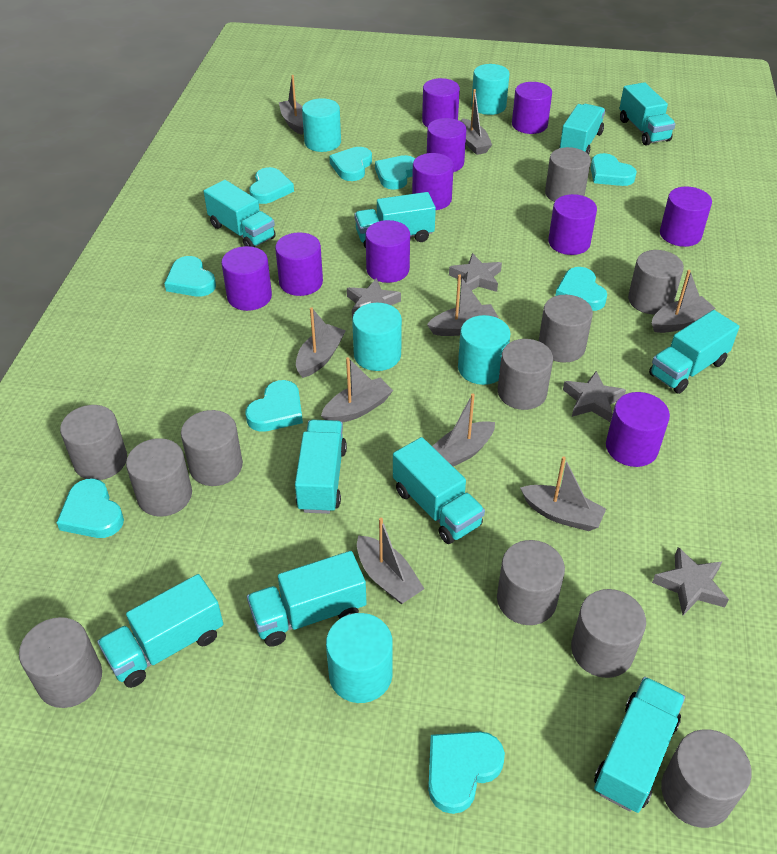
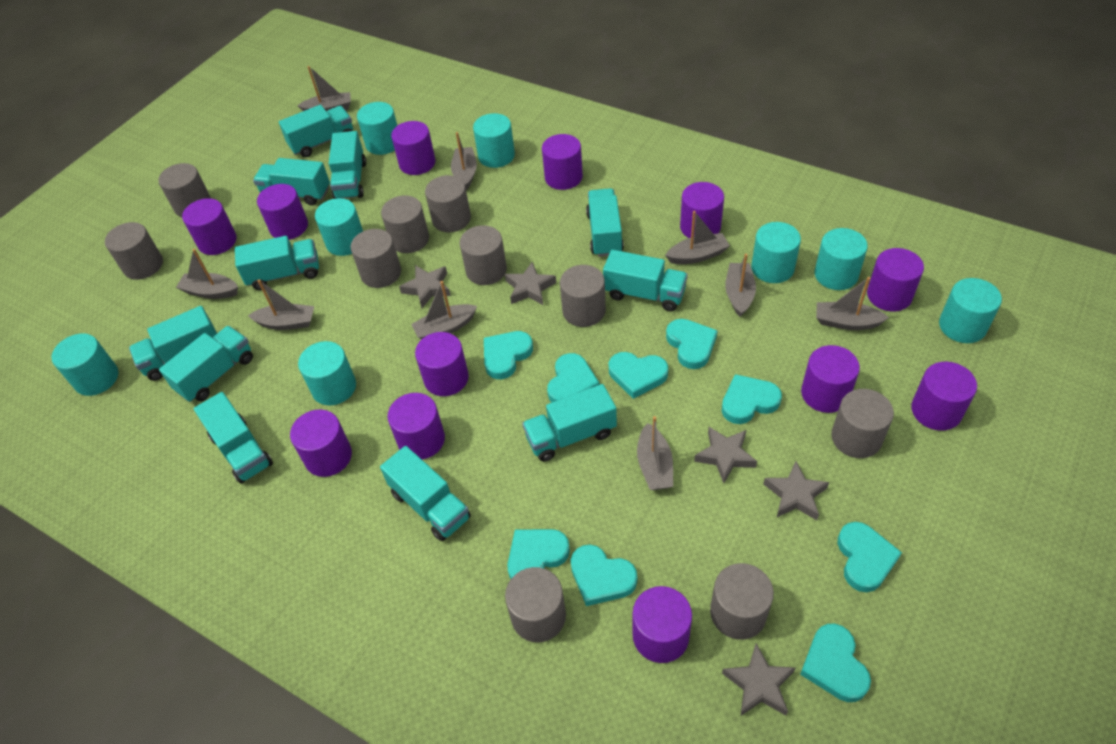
grey cylinder: [19,617,102,708] [60,405,127,480] [126,438,192,517] [181,410,243,486] [497,540,565,625] [498,339,553,410] [539,295,593,362] [545,147,591,202] [571,589,646,678] [628,250,684,314] [661,729,752,828] = 11 -> [105,222,163,280] [158,163,211,217] [350,229,401,288] [381,195,429,253] [425,175,471,232] [460,225,507,285] [505,567,566,642] [560,265,606,327] [710,563,774,640] [831,389,894,458] = 10
grey star: [347,278,401,318] [449,253,502,292] [563,371,626,422] [652,547,729,615] = 4 -> [399,265,451,308] [505,262,556,305] [694,427,757,483] [722,643,795,716] [763,461,829,520] = 5
purple cylinder: [221,246,272,311] [275,232,323,296] [366,220,410,283] [412,153,454,210] [422,78,460,127] [427,118,466,172] [512,82,552,134] [548,194,597,255] [606,392,670,467] [660,187,712,247] = 10 -> [182,198,237,255] [257,184,308,240] [290,410,352,477] [387,393,445,459] [391,121,435,175] [415,332,469,396] [542,134,583,190] [633,586,692,663] [680,182,724,238] [801,345,860,413] [867,248,924,311] [911,362,977,431] = 12
turquoise cylinder: [302,98,341,152] [326,613,393,703] [352,303,402,371] [458,315,511,385] [471,64,510,115] = 5 -> [51,334,118,396] [298,341,356,406] [315,198,363,256] [357,102,397,155] [473,113,515,168] [751,222,801,283] [815,228,868,290] [939,278,1002,343] = 8
turquoise truck: [97,574,223,688] [204,180,276,247] [247,551,366,647] [295,420,347,514] [354,192,436,248] [393,437,485,544] [559,104,605,155] [594,677,685,813] [619,82,675,145] [649,310,739,394] = 10 -> [129,306,217,381] [159,326,253,402] [194,392,273,484] [235,236,319,290] [253,158,330,205] [279,105,353,157] [329,131,366,199] [380,446,471,541] [522,384,617,462] [586,188,624,257] [603,250,688,311] = 11

